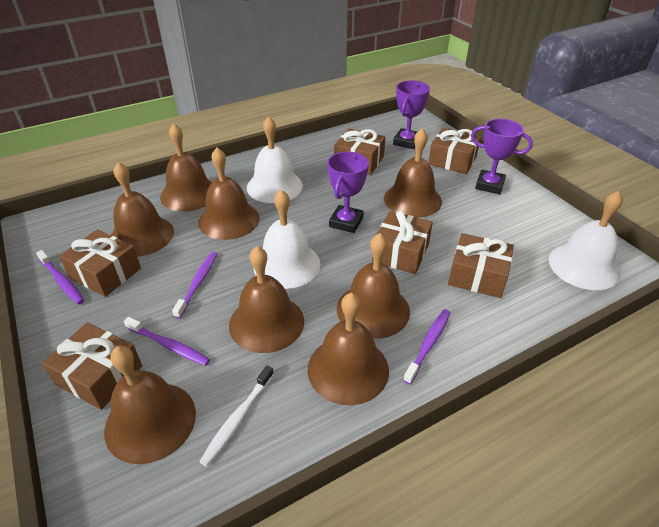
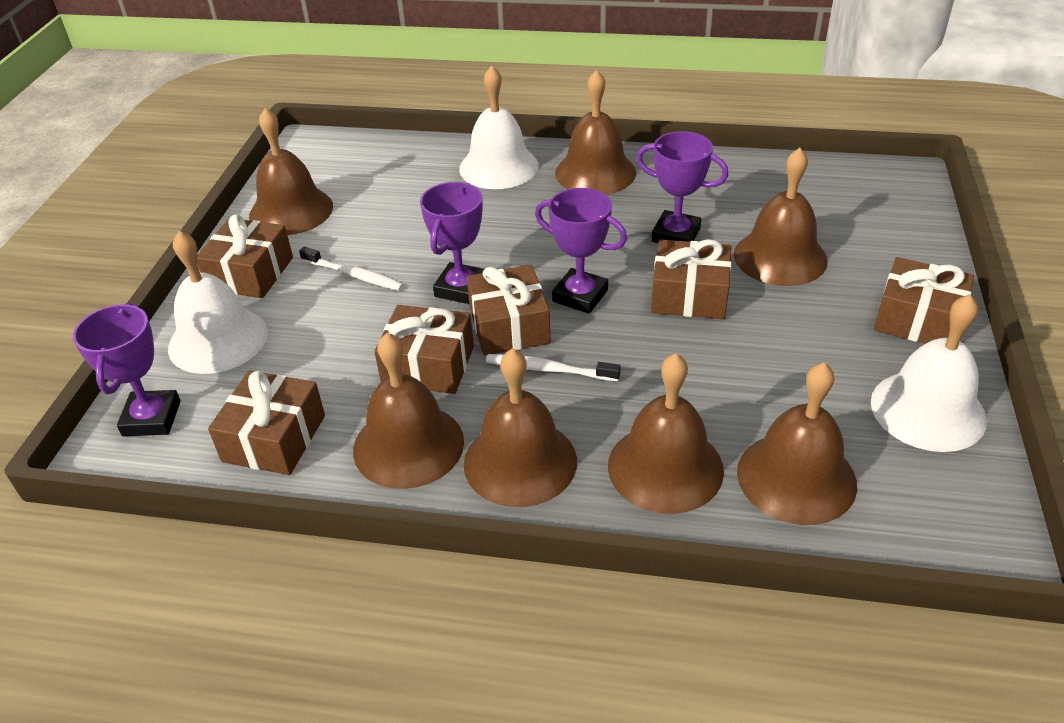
brown bell: [104,346,196,464] [111,162,174,257] [160,123,212,211] [198,148,260,240] [229,246,304,353] [307,293,389,405] [337,233,410,339] [384,128,442,218] = 8 -> [249,108,333,235] [353,333,464,489] [464,348,577,507] [555,70,636,195] [608,353,724,514] [734,148,828,286] [737,362,857,525] = 7
purple toothbrush: [36,250,85,305] [124,317,210,366] [172,252,217,319] [403,309,450,384] = 4 -> none = 0
purple trophy: [327,152,369,233] [393,80,430,149] [471,119,533,194] = 3 -> [73,303,181,436] [420,182,484,304] [535,188,627,314] [636,131,729,243] = 4
white toothbrush: [199,365,274,467] = 1 -> [299,246,404,291] [486,354,621,381] = 2

